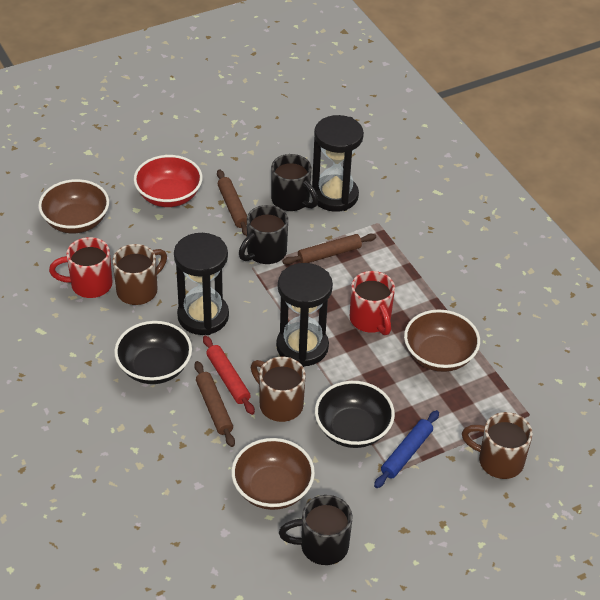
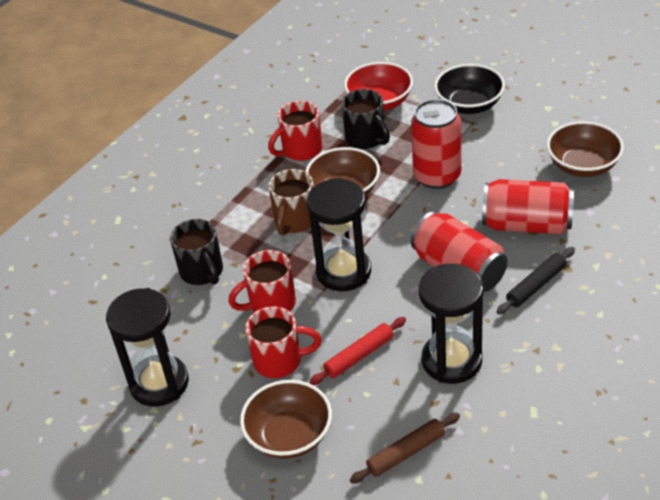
black bowl: [114,321,192,384] [315,381,395,448] = 2 -> [434,64,505,114] = 1
black mug: [239,205,288,264] [271,154,318,211] [279,495,352,565] = 3 -> [170,219,223,285] [341,89,390,149] = 2
black rolling pin: none = 0 -> [497,247,575,315] = 1
blue rolling pin: [374,410,439,488] = 1 -> none = 0
brown mug: [112,244,167,305] [251,357,305,422] [462,412,533,479] = 3 -> [268,169,314,236] = 1
brown rolling pin: [194,361,235,447] [217,169,247,236] [283,234,376,265] = 3 -> [350,413,460,484] = 1
red can: none = 0 -> [411,99,461,189] [411,211,508,292] [482,179,574,234] = 3
red mug: [49,237,112,298] [350,271,395,335] = 2 -> [228,250,296,312] [245,306,322,378] [268,101,322,161] = 3

